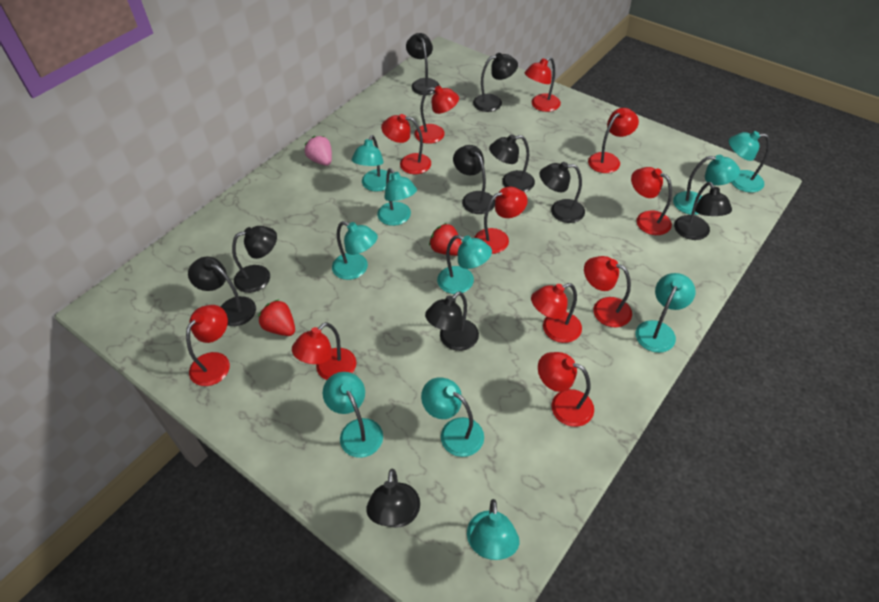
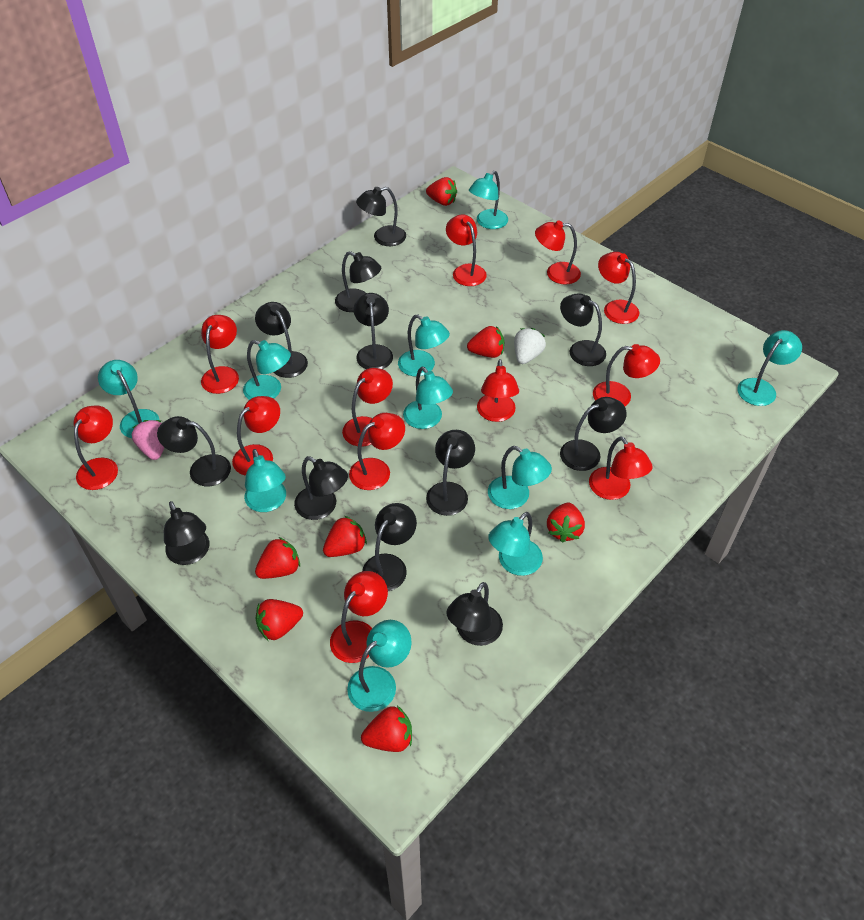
black lamp: [188,257,256,326] [232,226,277,293] [366,469,420,528] [406,33,440,95] [425,291,479,351] [453,145,495,214] [473,53,518,112] [489,134,535,192] [539,162,585,223] [674,182,732,240] = 10 -> [157,416,231,486] [164,501,209,565] [255,302,308,378] [294,456,348,520] [335,251,381,312] [354,293,393,369] [356,187,406,246] [362,503,417,591] [426,430,475,516] [446,582,503,646] [560,293,606,366] [560,397,627,471] = 12
red lamp: [186,305,230,386] [292,322,356,380] [381,114,431,174] [415,86,459,144] [474,187,528,254] [524,57,561,112] [531,283,582,343] [538,352,594,427] [584,256,632,327] [588,108,639,173] [631,167,672,235] = 11 -> [74,405,118,490] [201,315,239,394] [232,396,280,476] [330,571,388,663] [342,368,393,447] [349,413,405,490] [446,215,487,286] [477,359,519,422] [535,220,581,284] [589,437,653,500] [593,344,660,406] [598,252,639,324] = 12
red strawberry: [258,299,295,336] [429,223,462,256] = 2 -> [255,537,300,579] [256,599,303,640] [323,516,367,557] [361,706,412,752] [426,177,457,206] [467,326,504,358] [547,503,585,543] = 7
white strawberry: none = 0 -> [514,328,546,364] = 1

